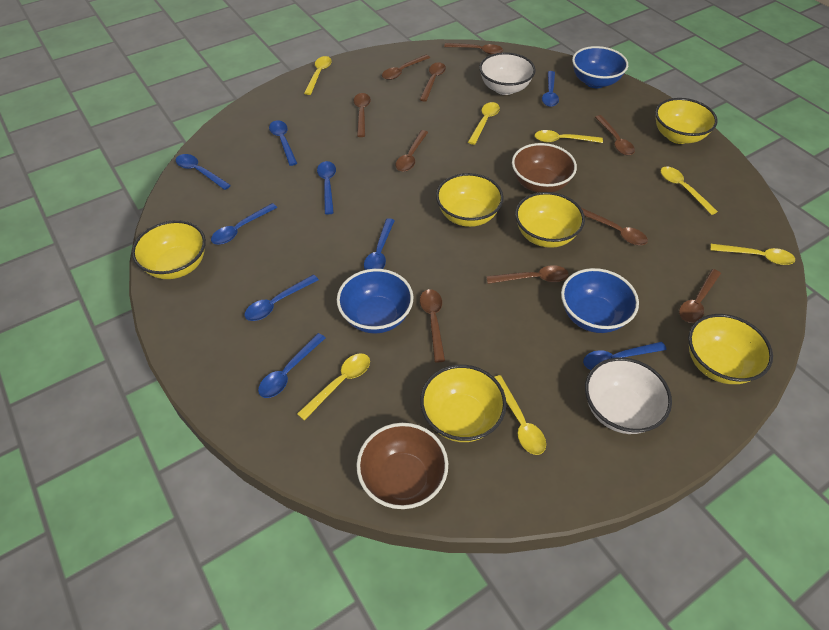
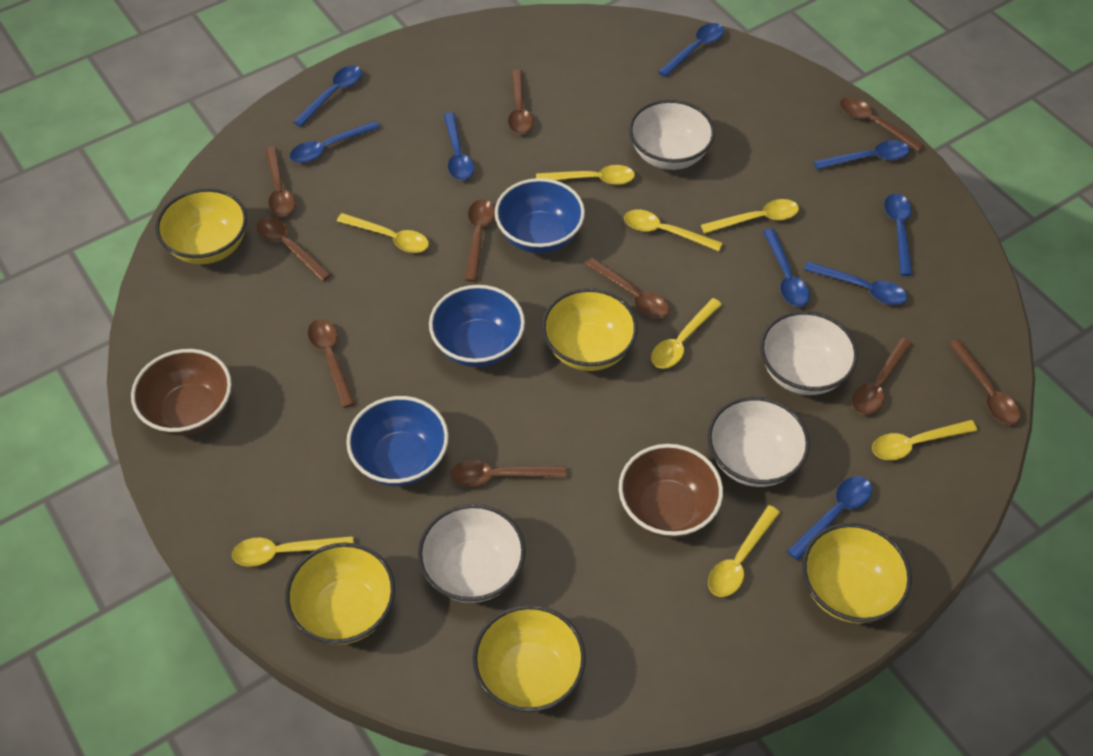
white bowl: [479,52,536,95] [585,357,672,434] = 2 -> [418,504,526,603] [629,100,715,170] [707,397,810,487] [760,311,858,395] = 4
yellow bowl: [132,220,206,279] [420,365,506,442] [436,173,504,227] [515,192,585,248] [655,98,718,144] [688,314,773,384] = 6 -> [155,188,247,264] [285,542,395,645] [473,605,586,712] [542,288,638,371] [802,523,912,624] = 5
yellow spoon: [297,353,370,421] [304,56,332,95] [468,102,500,145] [495,375,546,455] [534,130,603,143] [660,166,718,215] [710,244,795,265] = 7 -> [232,536,353,567] [337,213,429,253] [536,165,635,185] [624,210,722,251] [651,298,722,369] [701,199,799,234] [708,505,780,597] [872,420,978,460] = 8

